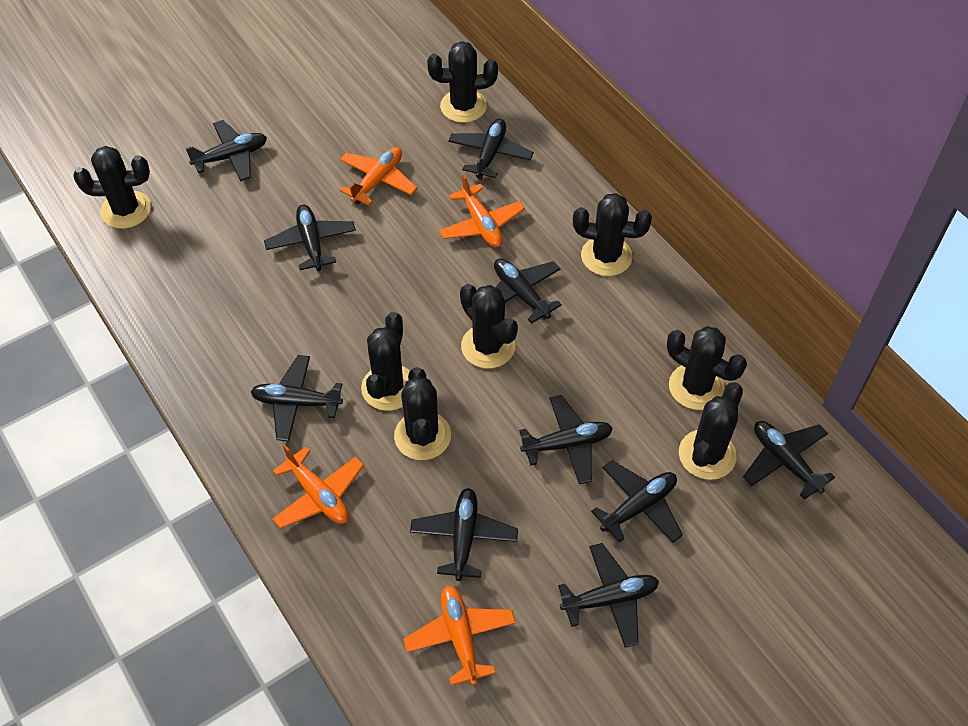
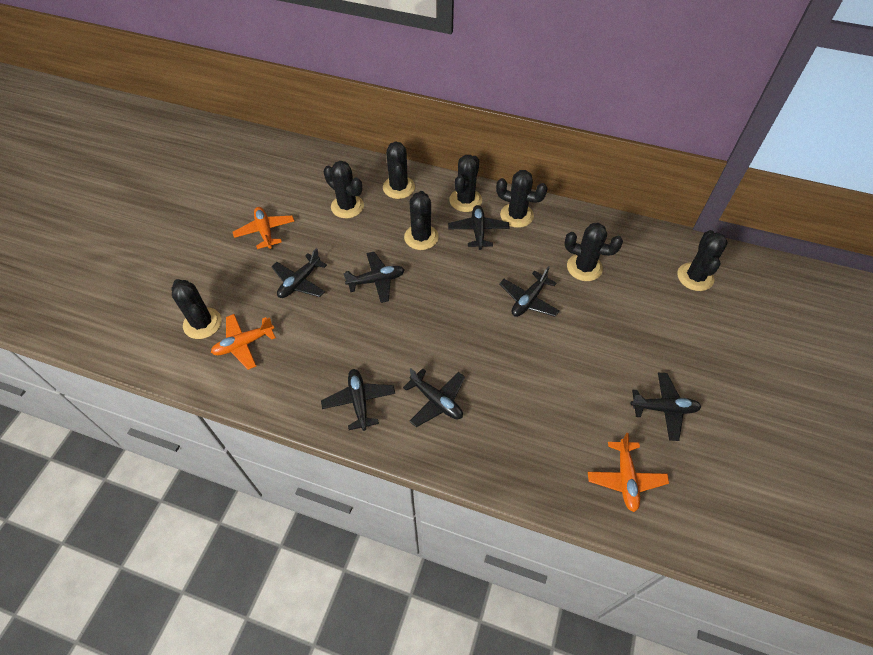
black plane: [185,120,267,181] [251,355,343,441] [264,205,356,272] [410,488,518,581] [448,119,534,180] [494,258,562,324] [519,395,613,484] [558,543,659,648] [591,460,683,543] [743,421,835,500] = 10 -> [271,248,327,298] [321,369,395,431] [343,252,405,303] [403,368,465,427] [448,205,509,250] [499,266,560,317] [630,373,701,441] = 7
orange plane: [272,444,364,529] [340,147,418,206] [403,586,516,686] [439,174,525,247] = 4 -> [211,314,276,370] [233,207,294,249] [588,433,669,512] = 3

